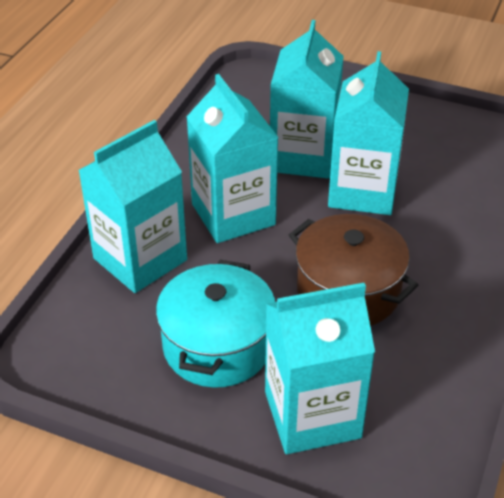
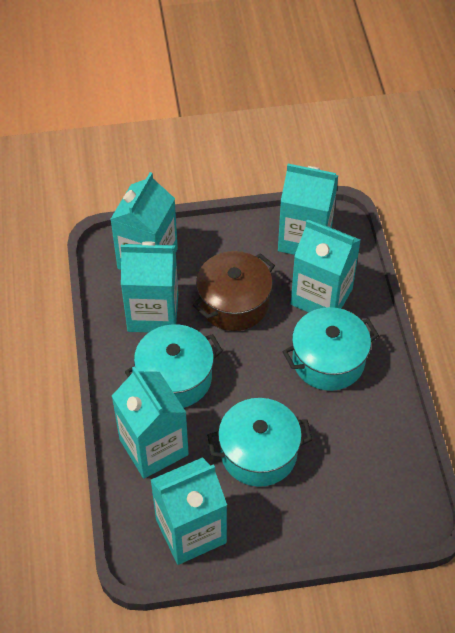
turquoise carton: [78,120,187,293] [187,74,279,243] [265,283,375,454] [270,20,344,179] [328,51,409,215] = 5 -> [110,172,178,270] [112,366,189,479] [121,241,178,332] [151,457,227,565] [278,164,338,255] [291,219,361,312] = 6
turquoise pot: [156,260,276,388] = 1 -> [125,324,223,408] [207,398,312,487] [283,307,379,391] = 3

